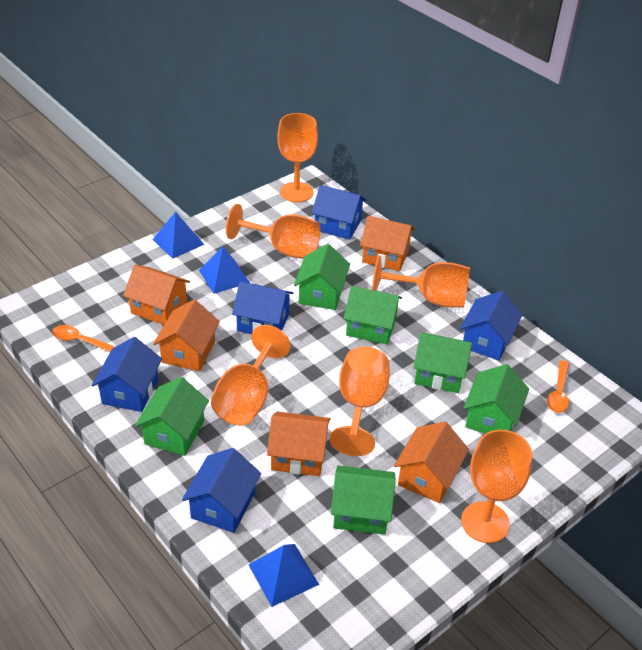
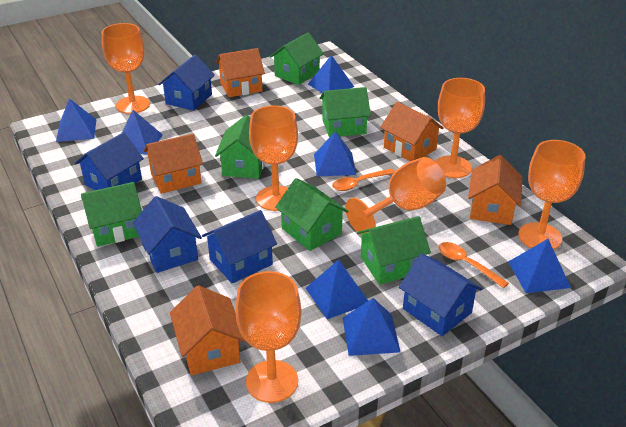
blue pyramid: [152,212,205,259] [199,246,250,294] [249,544,319,607] = 3 -> [56,98,96,142] [122,110,163,155] [305,260,368,319] [308,55,354,93] [314,131,356,177] [343,298,400,356] [508,239,571,293] = 7

